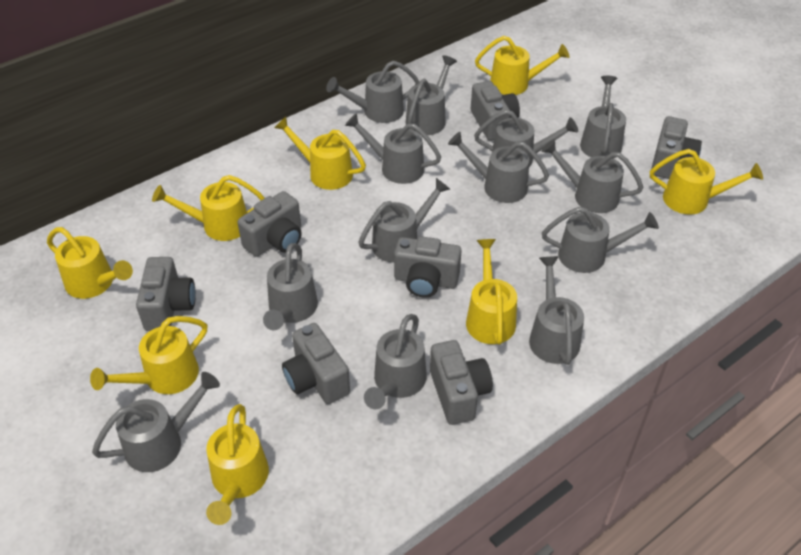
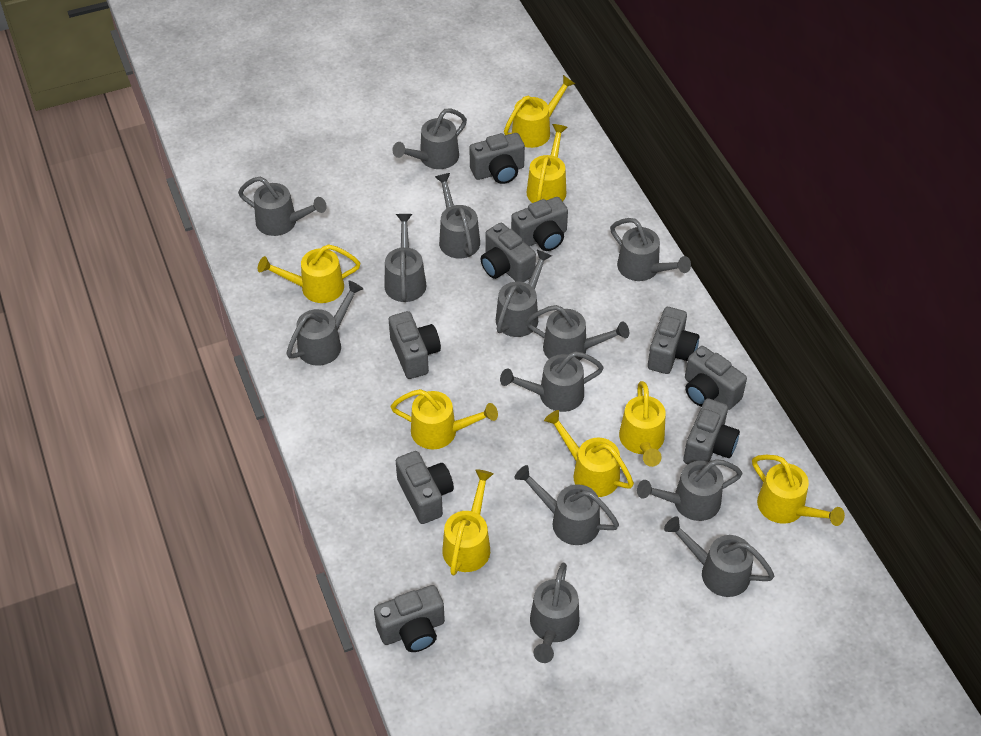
grey camera: [136,257,196,331] [237,191,302,257] [282,323,350,404] [394,236,462,298] [430,340,493,425] [471,81,520,141] [651,116,702,179] = 7 -> [374,585,445,652] [389,311,441,379] [396,451,454,524] [470,133,525,184] [481,223,536,282] [511,197,568,251] [648,307,699,374] [683,398,740,464] [685,346,747,410] = 9

